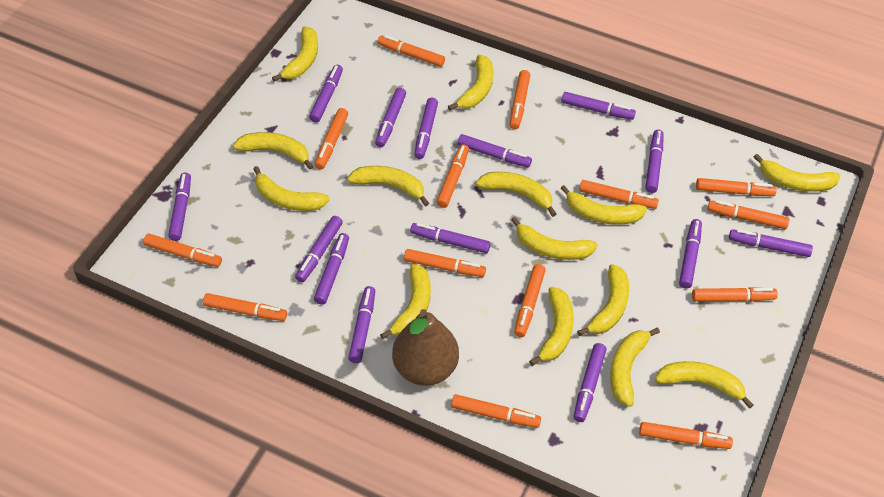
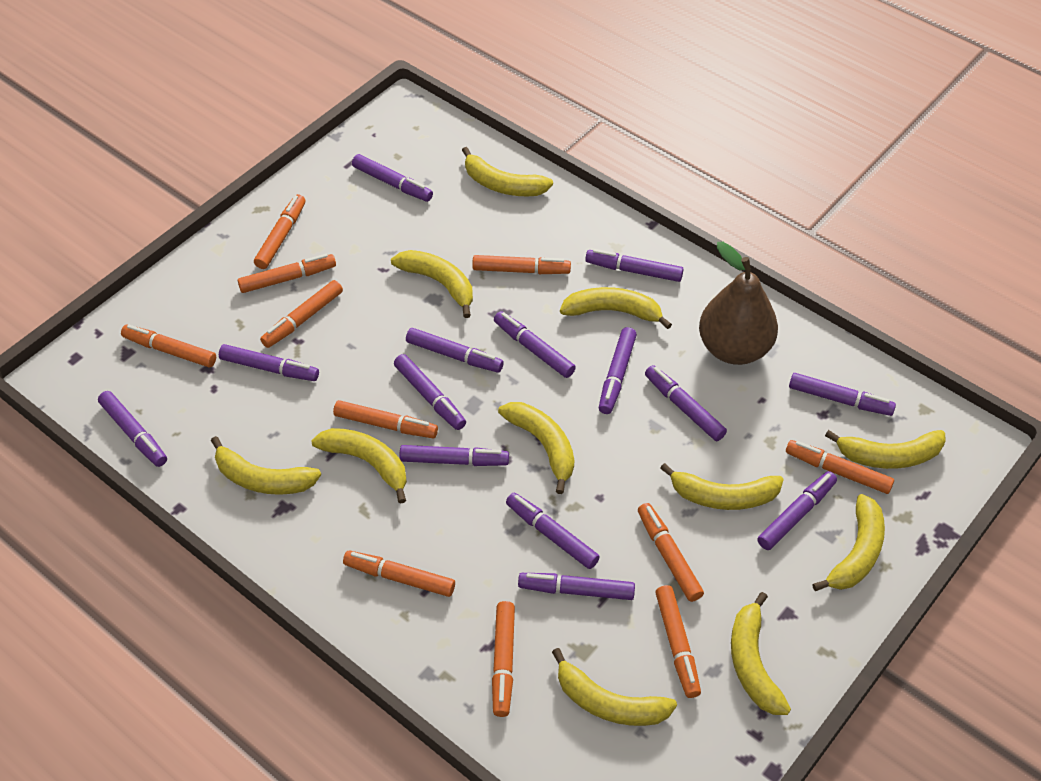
orange marker: [143,234,222,267] [203,293,287,321] [315,108,348,169] [377,35,445,67] [404,249,486,277] [436,144,469,208] [451,394,541,428] [510,70,530,129] [514,264,546,337] [579,180,659,209] [639,422,733,449] [692,287,778,302] [696,178,777,196] [707,200,789,229] = 14 -> [121,325,216,368] [238,254,336,293] [254,194,305,269] [260,280,343,348] [333,400,438,438] [343,550,455,597] [472,255,571,274] [492,601,515,717] [638,503,704,602] [655,585,701,698] [786,440,894,494] = 11
yellow banana: [233,132,313,170] [253,166,330,211] [272,26,318,81] [347,166,429,207] [380,264,431,339] [448,55,493,111] [476,172,556,217] [511,217,598,260] [529,287,574,366] [560,185,647,225] [577,264,629,336] [610,328,660,407] [655,361,753,409] [754,154,841,192] = 14 -> [211,436,321,495] [311,428,407,504] [391,250,473,318] [462,147,553,196] [498,402,574,494] [552,648,677,726] [560,287,672,329] [660,463,784,510] [731,592,791,715] [812,494,885,591] [825,430,946,469] = 11

